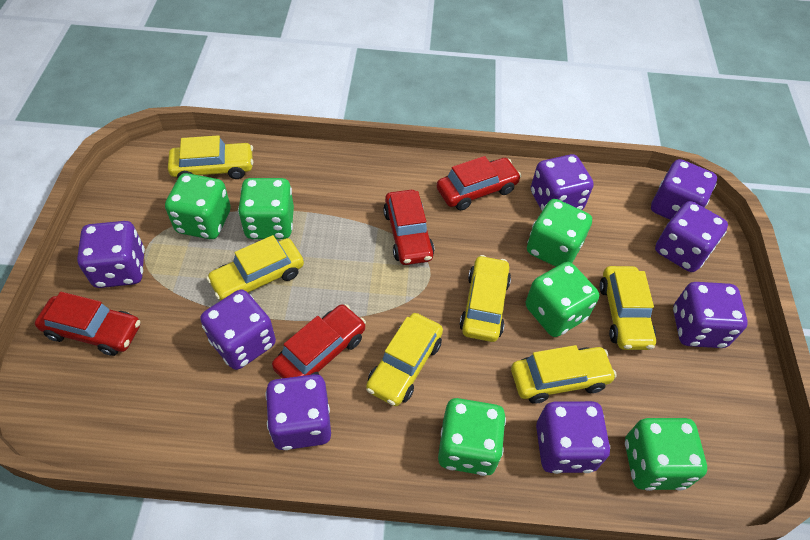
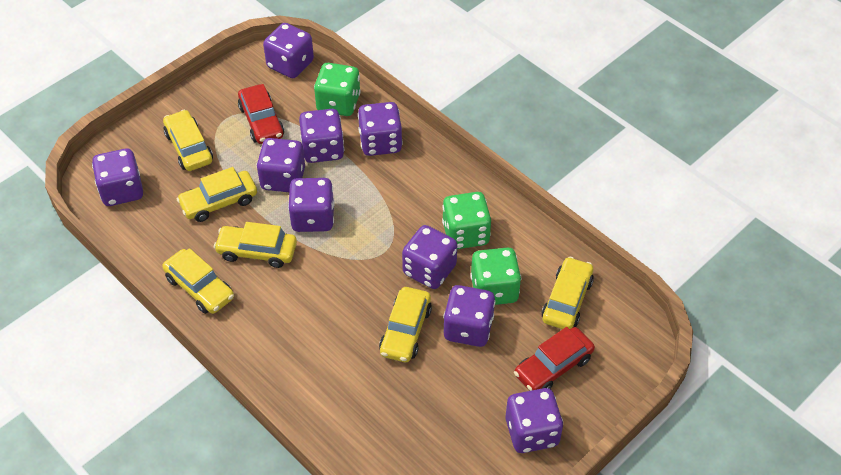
green dice: [165,173,231,239] [238,178,294,239] [438,398,506,476] [526,262,599,337] [527,199,592,267] [625,418,707,491] = 6 -> [314,63,361,116] [442,192,491,249] [470,247,521,305] = 3
purple dice: [77,221,145,288] [200,290,276,370] [265,374,331,450] [531,154,594,211] [536,401,610,474] [651,159,717,220] [655,201,728,272] [673,282,748,348] = 8 -> [92,148,143,206] [256,138,305,192] [263,23,314,78] [288,178,335,232] [299,109,344,163] [358,102,403,156] [402,225,457,289] [443,285,495,347] [506,388,563,453] = 9
red car: [35,292,140,356] [272,304,366,378] [383,190,435,265] [437,156,521,210] = 4 -> [238,84,284,144] [514,327,595,391] = 2

